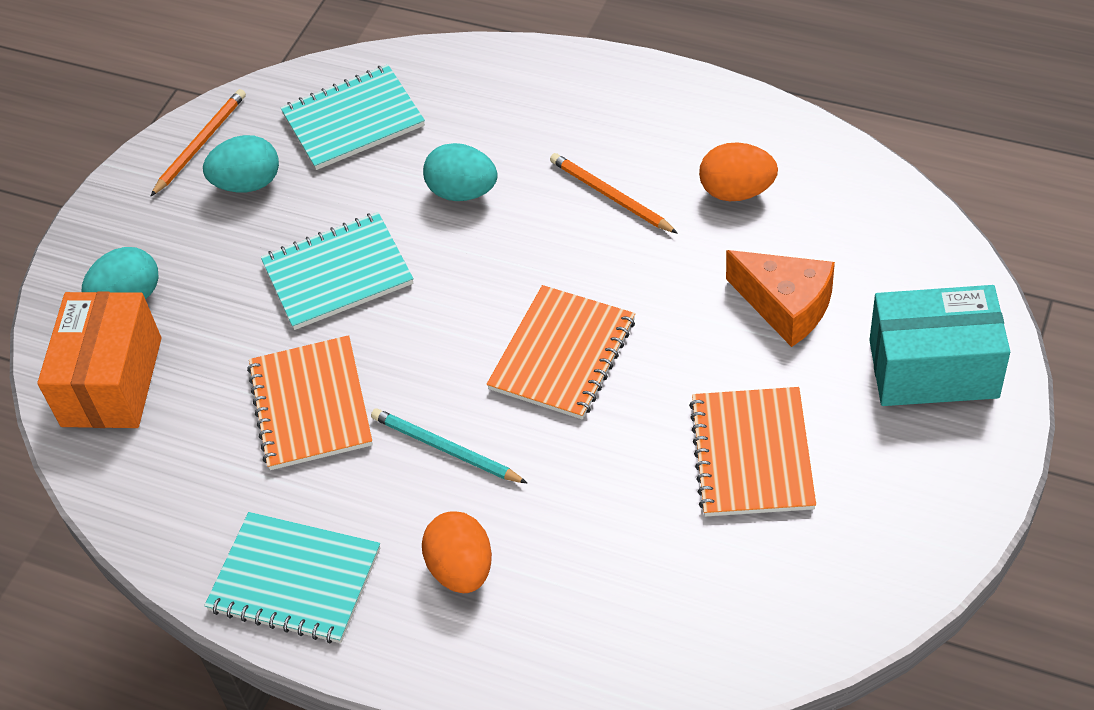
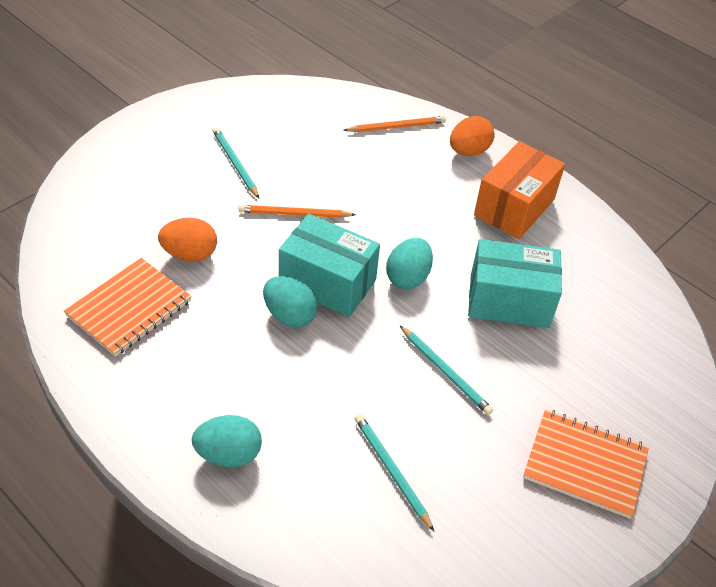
orange cheese: [726,250,835,347] = 1 -> none = 0
orange notebook: [247,335,373,470] [486,285,635,419] [689,387,816,517] = 3 -> [64,258,192,357] [523,409,649,519] = 2
turquoise box: [869,285,1010,406] = 1 -> [279,214,380,317] [468,239,562,328] = 2
turquoise notebook: [204,512,380,644] [261,212,413,330] [281,65,425,170] = 3 -> none = 0
turquoise pencil: [371,408,527,483] = 1 -> [213,127,259,198] [355,414,434,531] [400,326,493,415] = 3

